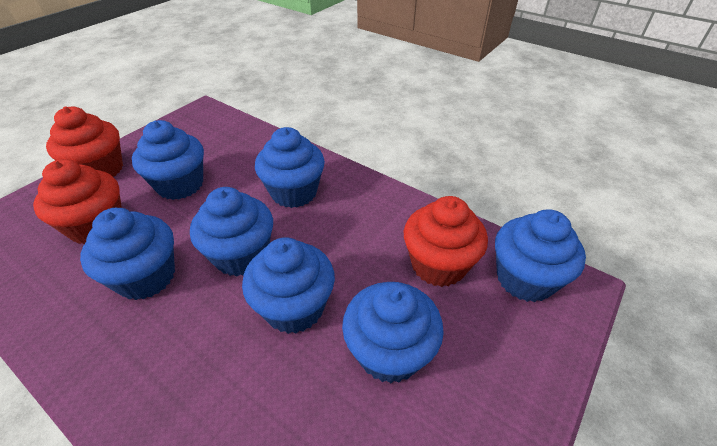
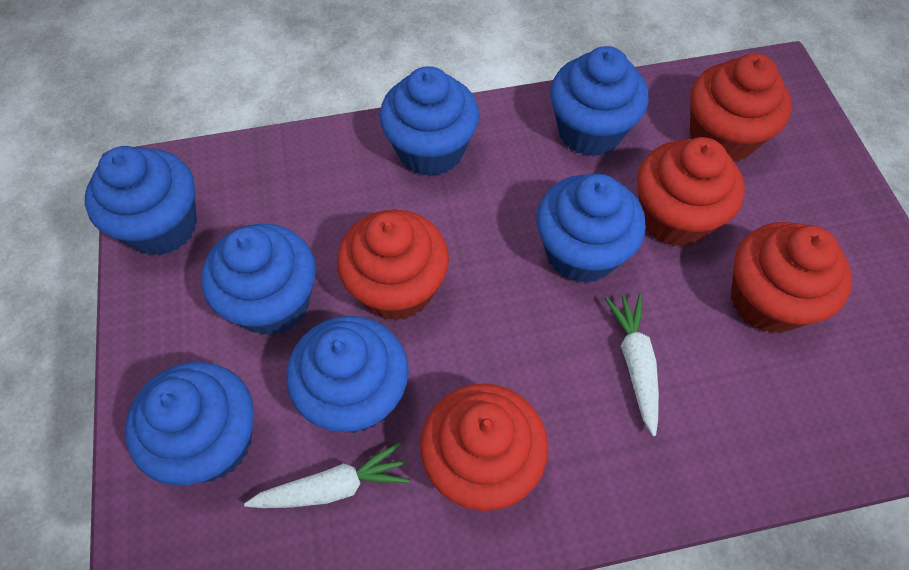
red cupcake: [33,159,122,244] [46,106,123,177] [404,196,488,287] = 3 -> [337,210,449,321] [420,383,548,511] [637,137,745,247] [690,53,792,162] [731,222,852,334] = 5
white carrot: none = 0 -> [244,442,410,508] [605,294,659,436] = 2

